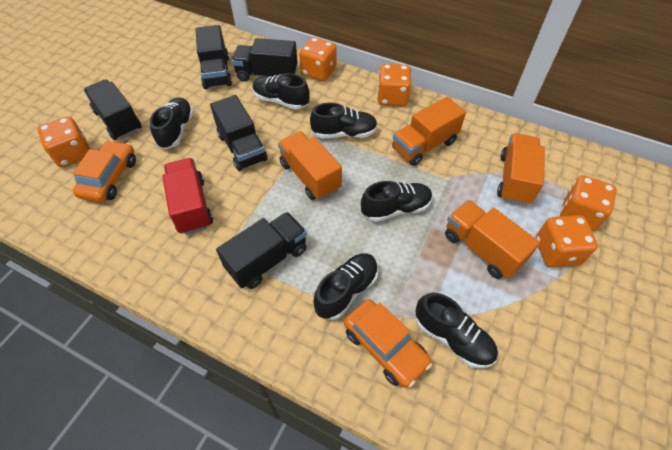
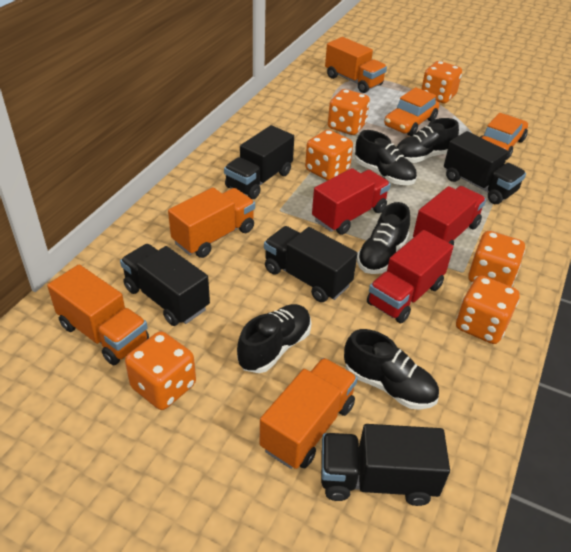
black shoe: [150,97,194,149] [252,73,310,110] [310,103,378,138] [313,253,378,320] [361,181,432,222] [416,293,498,369] = 6 -> [237,304,311,373] [344,329,439,410] [355,130,417,185] [357,202,410,274] [397,118,459,163] = 5
orange dice: [37,116,90,168] [299,37,337,81] [377,64,411,106] [536,215,598,267] [560,175,617,231] = 5 -> [125,331,196,410] [305,130,353,181] [328,89,370,135] [421,61,462,103] [456,276,520,344] [468,231,525,287] = 6
red truck: [162,158,213,235] = 1 -> [312,168,391,235] [367,230,453,323] [413,186,486,246] = 3

